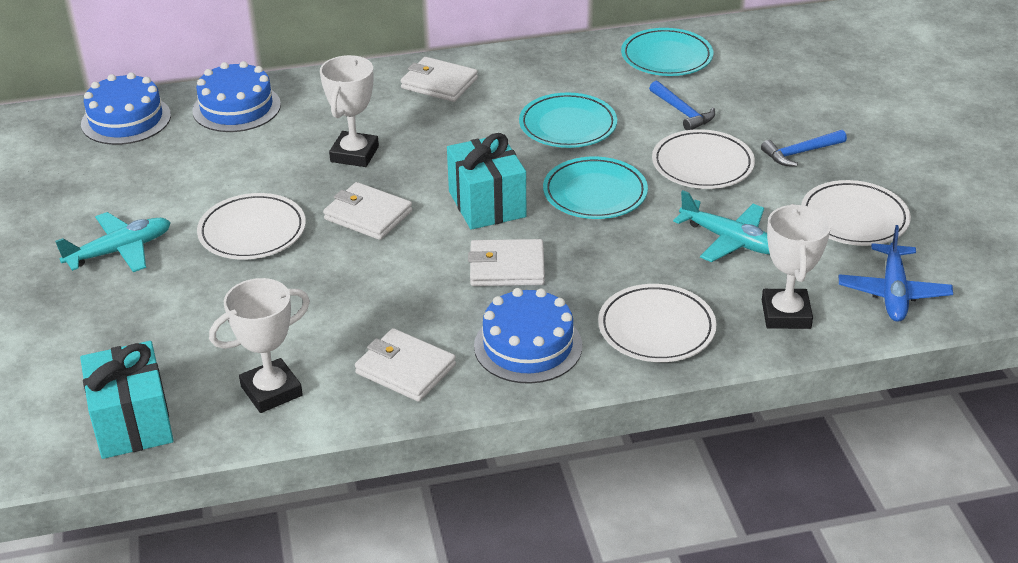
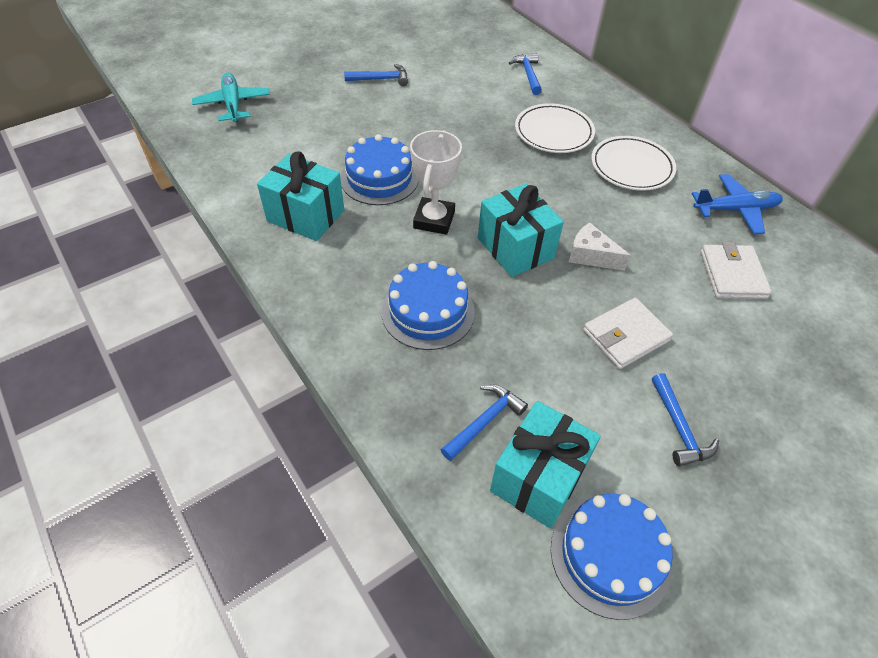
blue hammer: [649,81,715,130] [761,130,847,167] = 2 -> [344,64,408,86] [441,384,528,461] [509,53,542,95] [652,373,719,466] = 4
turquoise gift: [80,341,174,459] [447,133,526,230] = 2 -> [257,152,344,241] [478,184,564,277] [490,401,601,528] = 3
turquoise plane: [55,212,171,272] [673,190,770,262] = 2 -> [192,72,270,123] = 1
turquoise plate: [519,93,617,148] [543,157,648,219] [621,28,713,76] = 3 -> none = 0
white cheese: none = 0 -> [569,222,631,271] = 1
white plate: [197,193,306,260] [598,284,717,362] [652,129,755,189] [801,180,911,246] = 4 -> [515,103,595,153] [591,136,676,191] = 2
white trophy: [209,278,310,413] [320,55,379,167] [762,204,831,329] = 3 -> [410,130,462,235] = 1
white wallet: [323,182,412,240] [355,328,456,402] [401,57,478,102] [468,239,545,286] = 4 -> [583,298,673,369] [700,242,772,299] = 2

